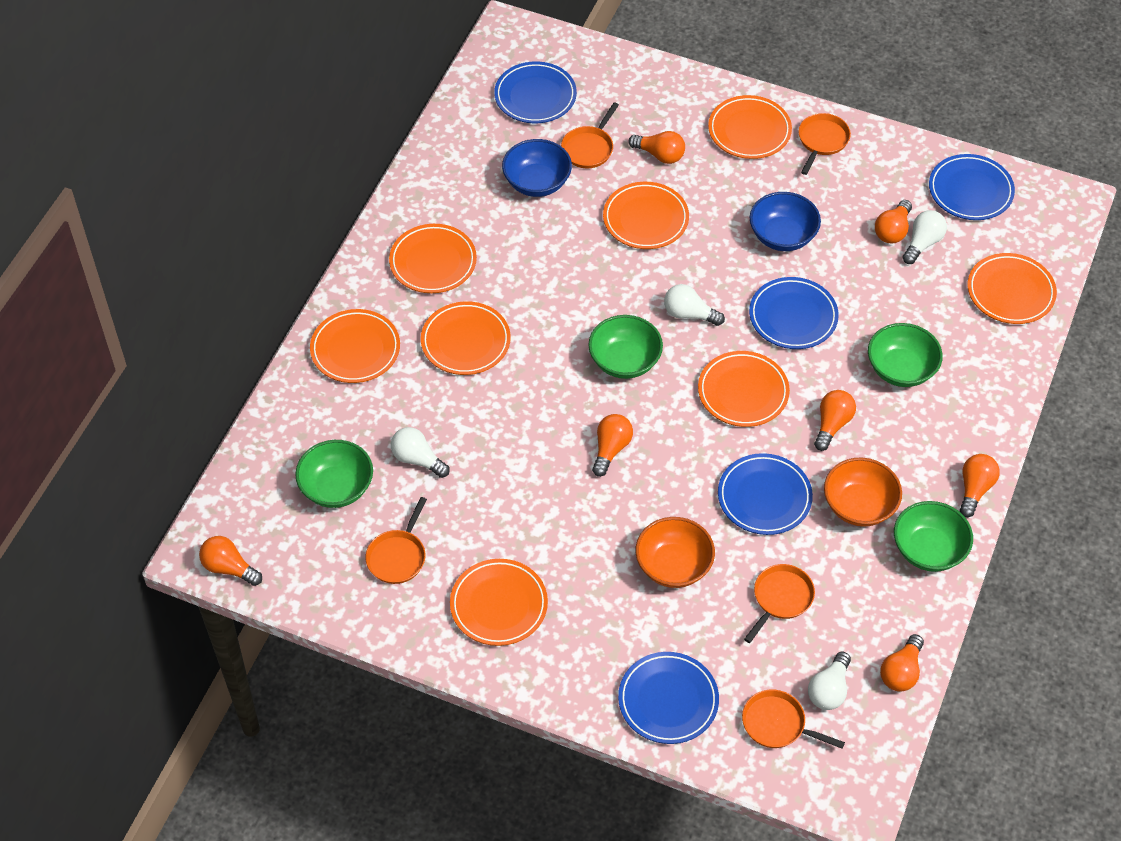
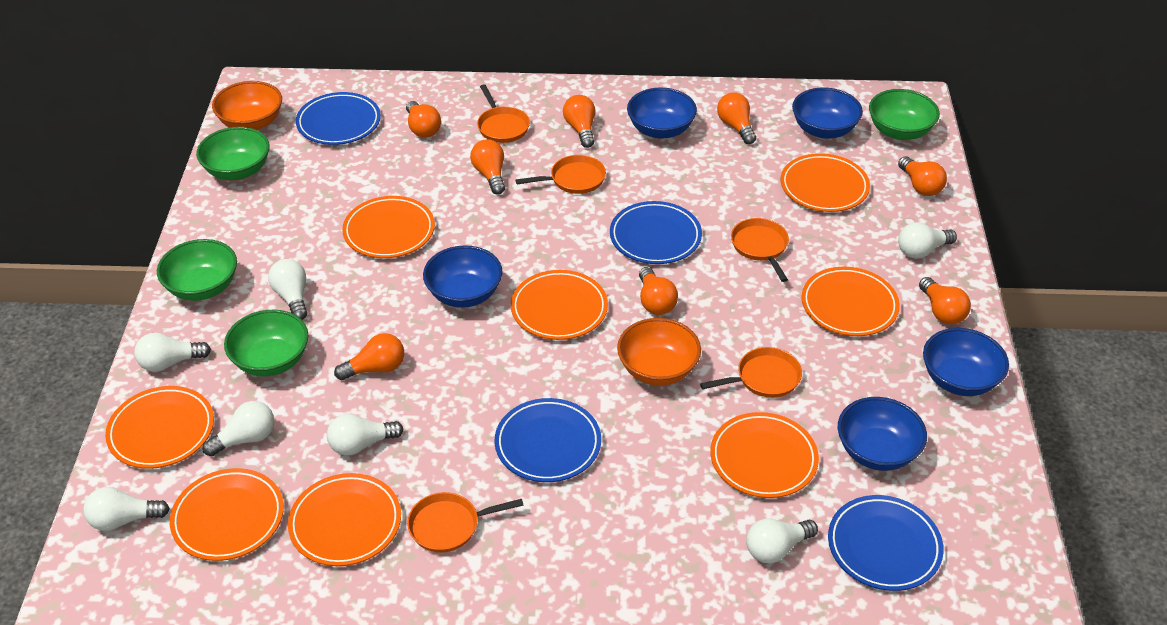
blue bowl: [502,139,572,197] [749,192,821,251] = 2 -> [423,245,503,308] [627,88,697,139] [792,88,863,139] [838,397,927,471] [923,328,1009,396] = 5
blue plate: [494,61,577,123] [618,652,719,744] [718,453,813,535] [749,277,839,349] [929,154,1015,220] = 5 -> [296,92,381,145] [495,398,601,482] [610,201,702,264] [828,495,944,591] = 4
orange light bulb: [199,536,262,586] [592,414,633,477] [628,131,685,164] [814,390,856,451] [875,200,912,244] [880,634,924,692] [960,454,1000,517] = 7 -> [334,333,404,380] [406,101,441,138] [470,139,505,194] [563,95,595,148] [639,267,678,315] [717,92,756,144] [898,156,947,196] [919,277,971,324] = 8
white light bulb: [391,427,450,478] [664,284,725,326] [808,652,851,710] [902,210,947,264] = 4 -> [83,487,170,531] [134,333,211,372] [202,401,274,456] [268,259,307,320] [327,414,403,456] [746,519,818,564] [898,222,957,259] = 7

